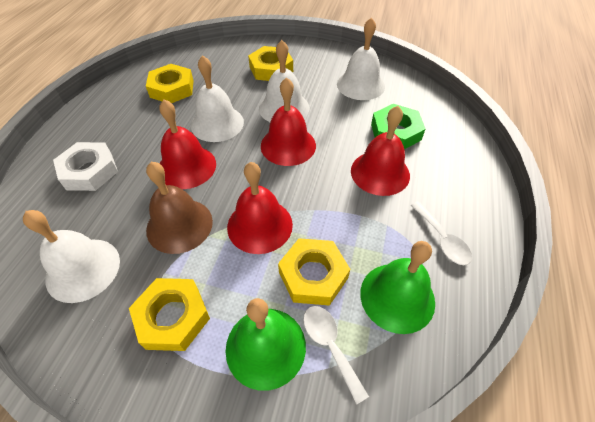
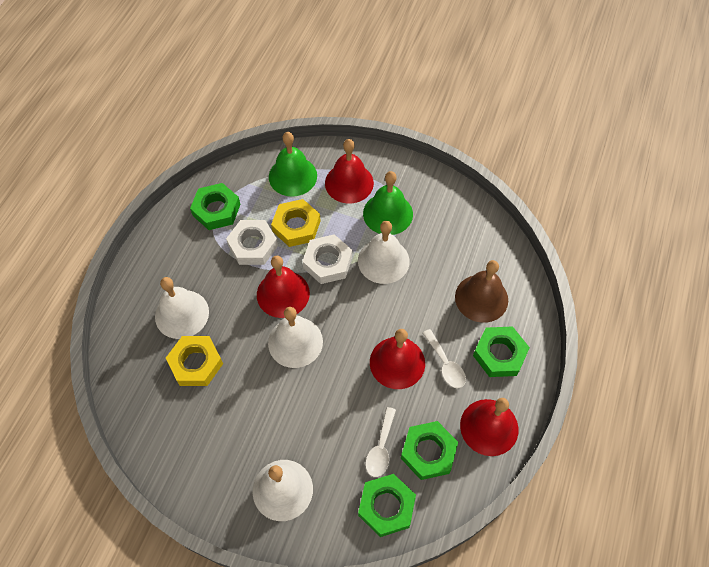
green nut: [371,104,425,149] = 1 -> [190,183,241,230] [358,474,416,537] [401,421,458,480] [473,326,530,377] = 4
white nut: [53,142,118,191] = 1 -> [226,220,278,265] [302,234,352,284] = 2
yellow nut: [129,278,210,351] [146,64,194,103] [248,46,293,81] [278,238,350,306] = 4 -> [166,336,223,386] [271,199,321,247] = 2

